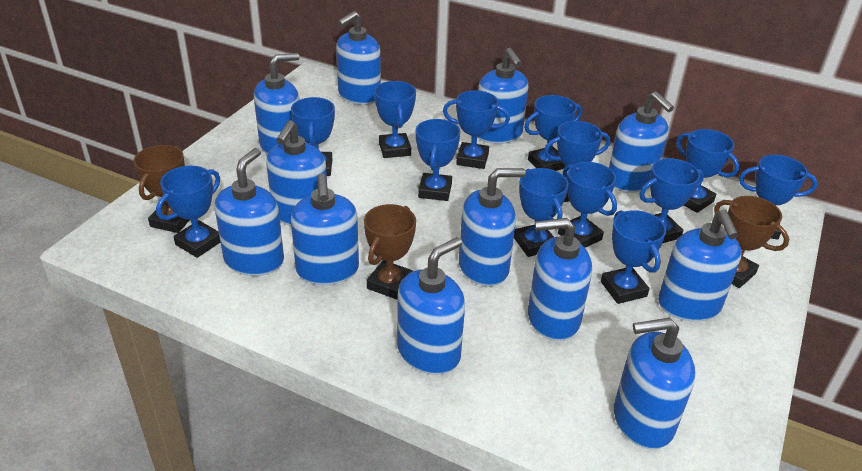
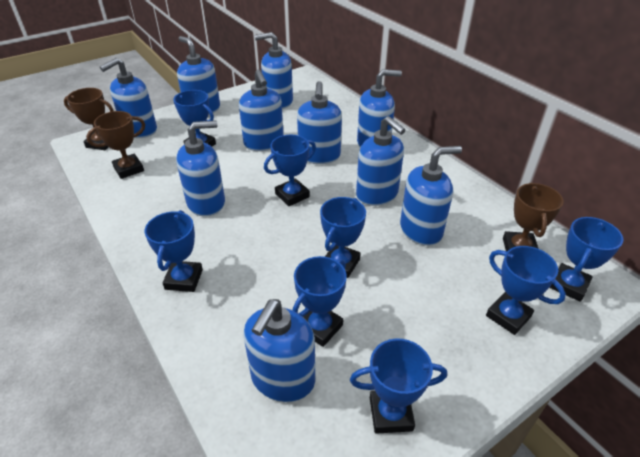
blue soap dispenser: [214,148,284,276] [254,53,300,154] [266,120,327,226] [291,173,359,285] [336,11,381,105] [397,237,465,375] [459,168,525,286] [477,48,529,144] [528,218,592,341] [609,91,674,193] [614,318,696,449] [658,210,742,322] = 12 -> [100,58,157,138] [176,121,225,217] [177,36,220,115] [239,70,284,151] [243,299,315,402] [255,32,293,109] [297,81,342,164] [356,116,406,206] [357,69,402,147] [400,146,462,246] = 10
blue trophy: [156,166,221,258] [291,97,335,176] [374,81,416,158] [416,119,460,201] [443,90,510,169] [514,168,569,257] [524,95,582,171] [544,121,611,202] [558,162,617,248] [601,210,666,304] [639,158,704,243] [676,129,740,213] [739,155,818,239] = 13 -> [144,210,203,292] [173,90,216,147] [264,135,316,206] [292,256,347,347] [320,197,366,278] [350,339,447,434] [486,246,566,335] [549,217,624,302] = 8

